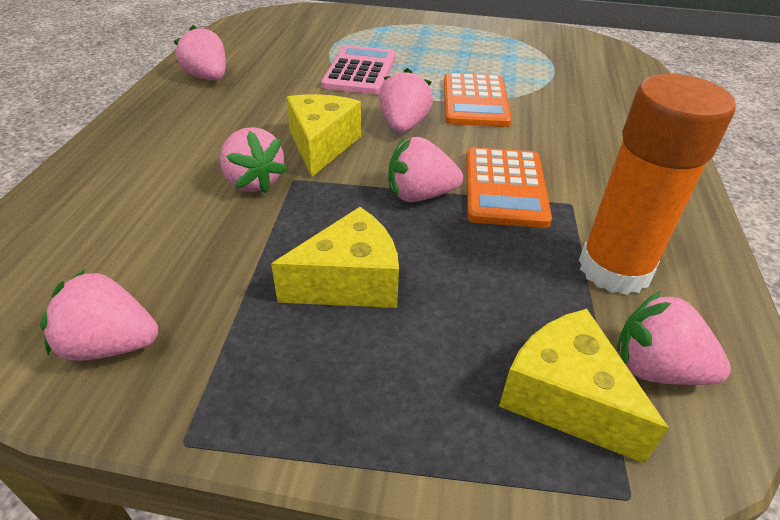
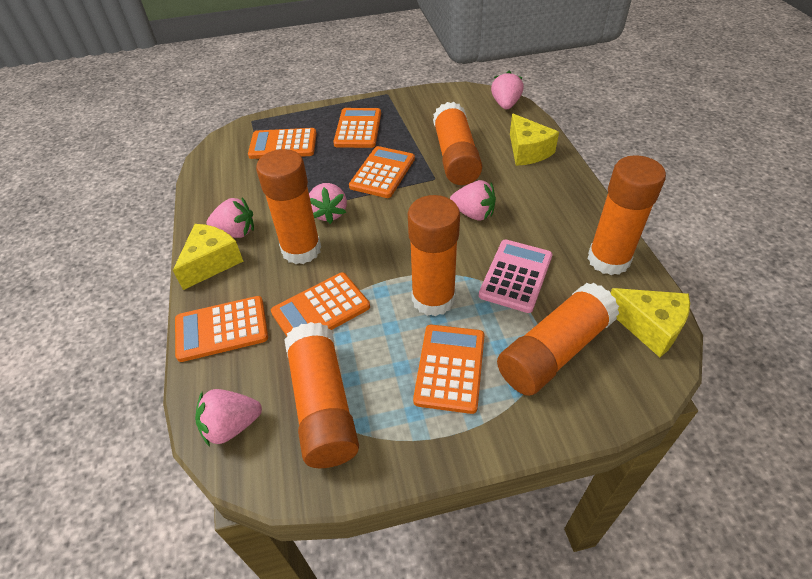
orange calculator: [444,73,512,127] [466,147,552,228] = 2 -> [175,296,268,362] [248,128,317,159] [271,272,370,336] [333,108,381,148] [349,146,415,198] [413,325,485,414] = 6
orange glue stick: [579,74,736,295] = 1 -> [256,149,321,264] [284,322,359,468] [408,195,460,316] [433,102,482,185] [497,283,619,396] [588,155,666,275] = 6
pink strawberry: [40,270,158,361] [174,25,226,80] [220,127,288,194] [379,68,433,133] [388,137,463,202] [617,291,731,385] = 6 -> [195,389,262,447] [207,197,254,238] [309,183,347,224] [450,180,496,221] [491,71,524,110] = 5

